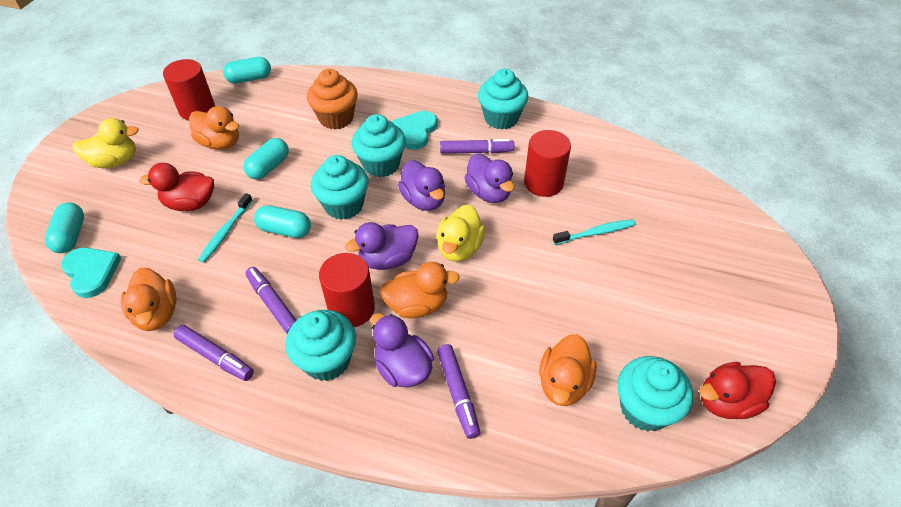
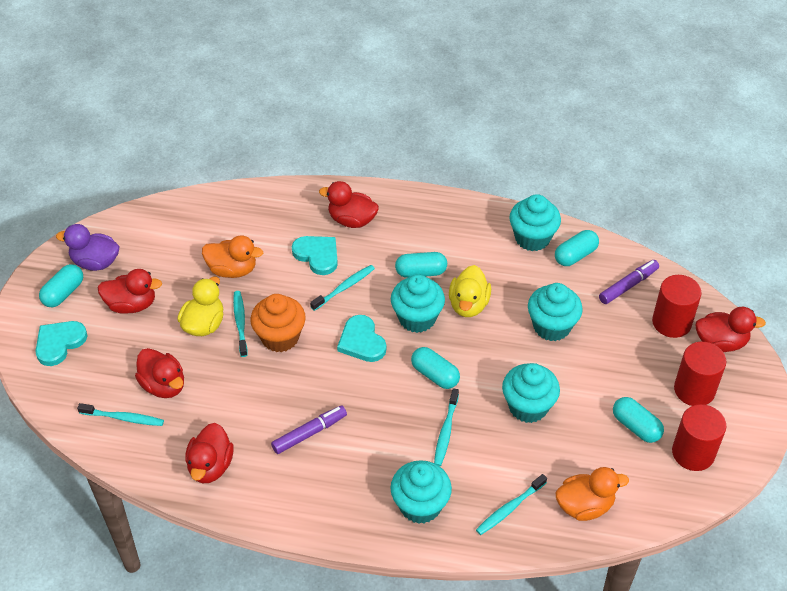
orange duck: [121,268,177,331] [189,106,239,150] [380,262,460,319] [539,334,597,406] = 4 -> [202,235,263,278] [555,467,629,521] = 2
purple duck: [345,222,419,270] [370,313,434,387] [398,160,445,211] [464,153,514,203] = 4 -> [56,224,120,271] = 1
purple marker: [173,325,254,381] [245,267,297,334] [437,344,480,439] [440,139,515,154] = 4 -> [271,405,347,454] [599,260,659,304] = 2
red duck: [139,163,214,211] [699,362,776,419] = 2 -> [98,269,162,314] [135,348,184,398] [185,423,234,483] [319,181,379,228] [695,307,766,352] = 5
turquoise capsule: [45,203,84,253] [223,57,271,84] [243,138,289,179] [254,205,311,238] = 4 -> [39,264,83,307] [395,252,447,278] [411,347,460,389] [555,230,599,266] [613,397,664,443] = 5
turquoise heart: [61,248,121,298] [393,111,438,150] = 2 -> [35,321,88,366] [292,236,338,275] [337,315,386,362] = 3
turquoise toothbrush: [198,193,253,263] [553,219,636,245] = 2 -> [77,403,164,426] [233,291,248,357] [310,265,375,311] [434,388,459,466] [476,474,547,535] = 5

